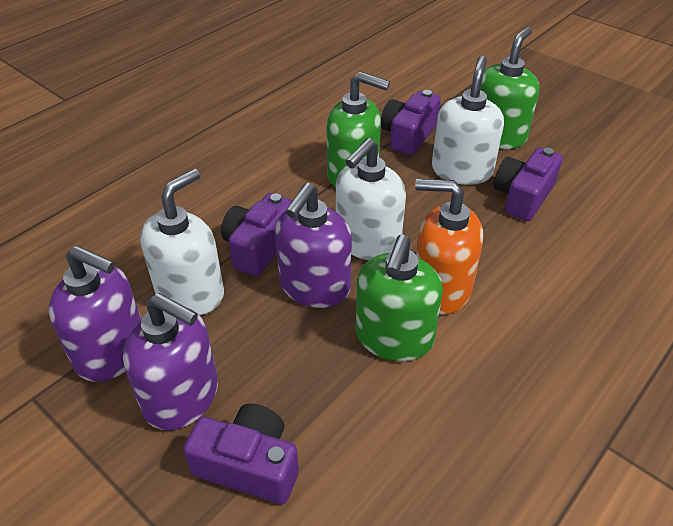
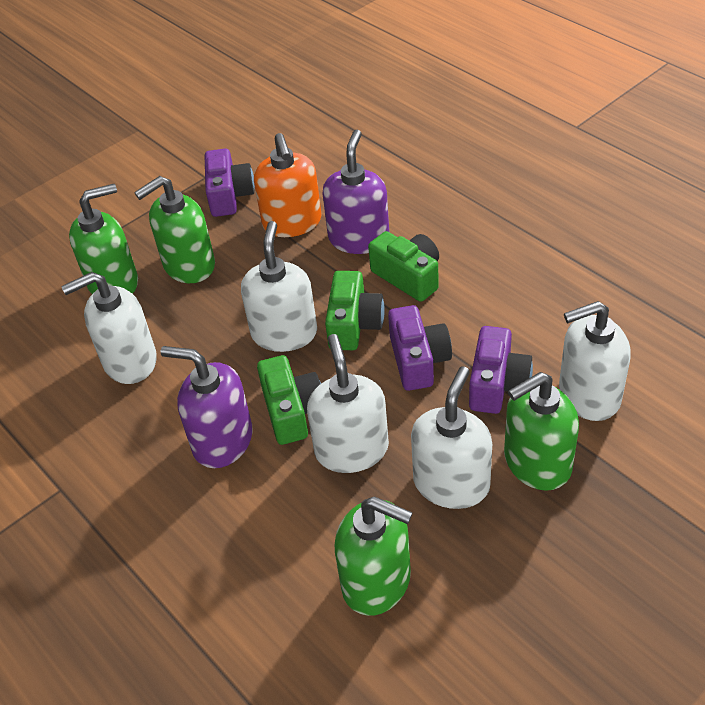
green camera: none = 0 -> [257,355,321,445] [325,271,385,350] [368,231,439,302] = 3
green soap dispenser: [327,72,390,187] [356,235,443,361] [480,27,539,149] = 3 -> [69,184,138,294] [134,176,215,283] [335,497,413,616] [504,372,579,491] = 4
purple camera: [183,404,299,504] [221,193,292,276] [381,90,441,155] [494,147,563,221] = 4 -> [205,149,255,217] [388,305,452,391] [469,326,533,414] = 3
purple soap dispenser: [49,246,142,382] [123,293,218,430] [275,183,352,308] = 3 -> [161,346,253,468] [323,130,389,254] = 2
white soap dispenser: [140,169,224,315] [336,138,406,260] [432,56,504,185] = 3 -> [61,272,157,384] [241,221,317,352] [307,334,389,473] [411,366,492,509] [559,301,631,421] = 5

